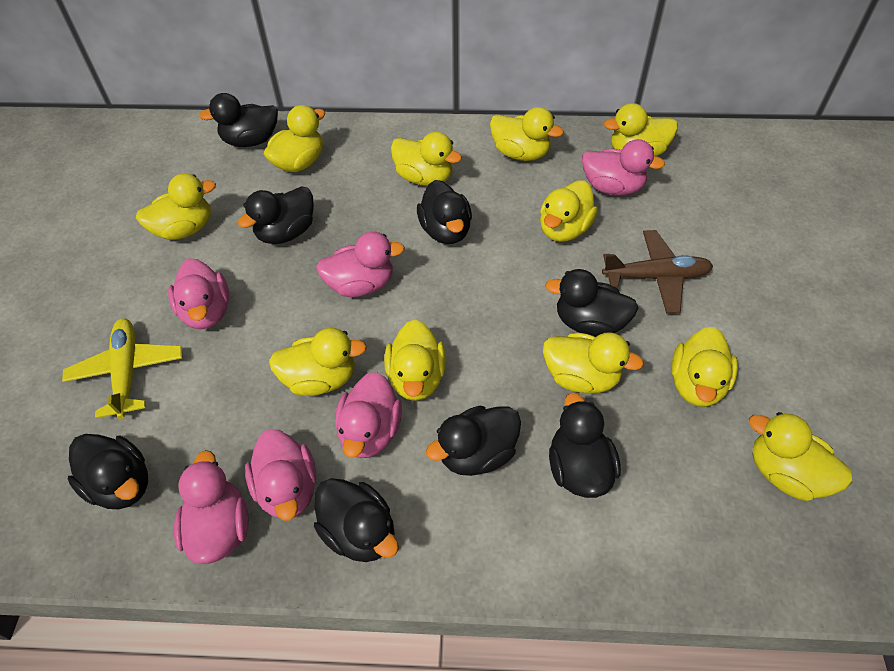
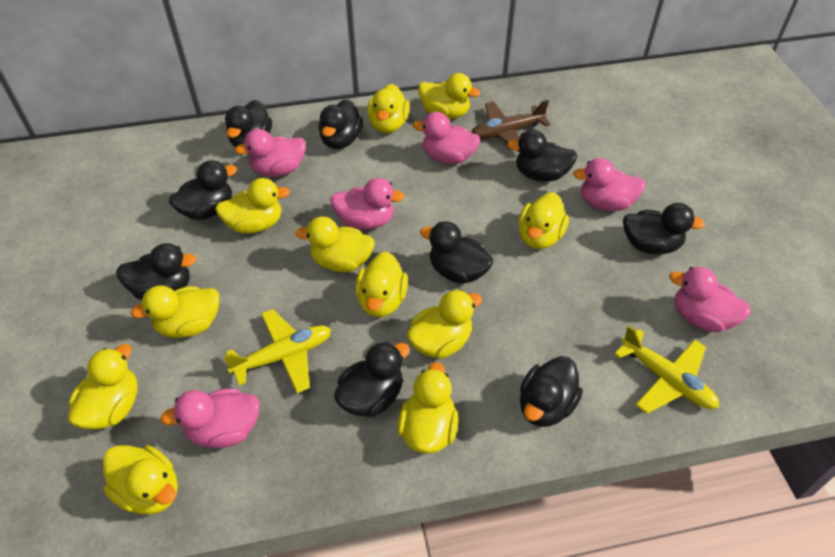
black duck: [68,434,148,509] [199,93,278,147] [238,186,314,244] [314,478,399,562] [417,180,472,244] [426,406,521,476] [545,269,639,337] [549,393,621,498] = 8 -> [116,243,197,300] [169,160,237,220] [225,100,272,148] [318,99,363,149] [334,341,410,417] [420,222,493,284] [507,130,577,182] [520,356,583,427] [623,203,705,255] = 9
yellow plane: [62,318,182,419] = 1 -> [223,309,331,393] [614,326,719,414] = 2

